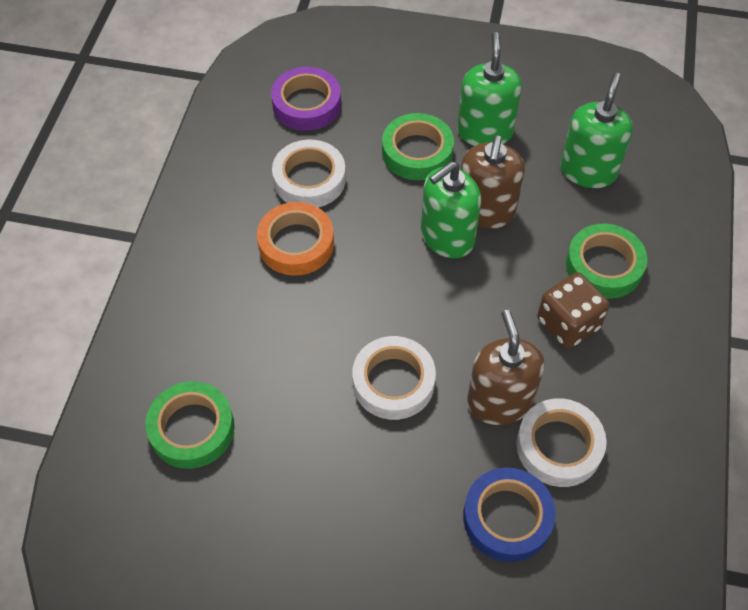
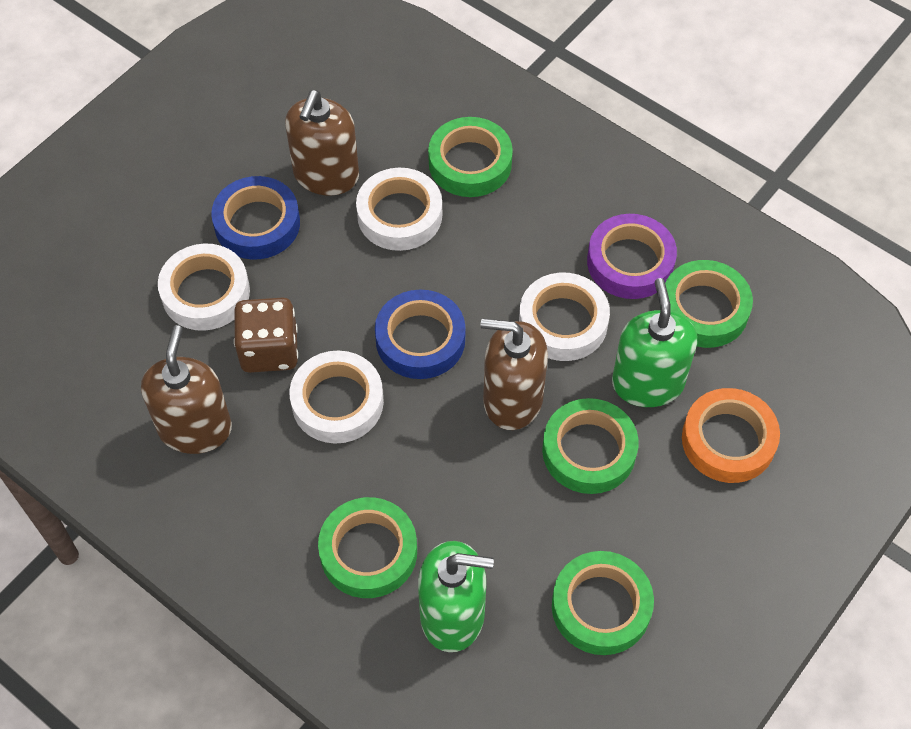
blue tape: [463,467,556,562] = 1 -> [211,176,300,260] [375,290,465,379] = 2
brown soap dispenser: [461,135,525,229] [467,310,545,425] = 2 -> [141,325,232,454] [285,90,359,196] [481,319,548,430] = 3
green soap dispenser: [421,161,481,258] [457,32,522,146] [560,73,633,188] = 3 -> [418,541,494,652] [612,278,697,407] = 2
green tape: [145,381,235,469] [382,113,454,180] [566,224,647,299] = 3 -> [318,497,417,598] [428,117,513,197] [542,398,639,494] [552,551,654,655] [665,260,753,348] = 5
white tape: [272,140,346,208] [352,336,436,420] [516,398,607,487] = 3 -> [158,244,250,331] [289,351,384,444] [356,168,442,251] [519,273,610,361] = 4

